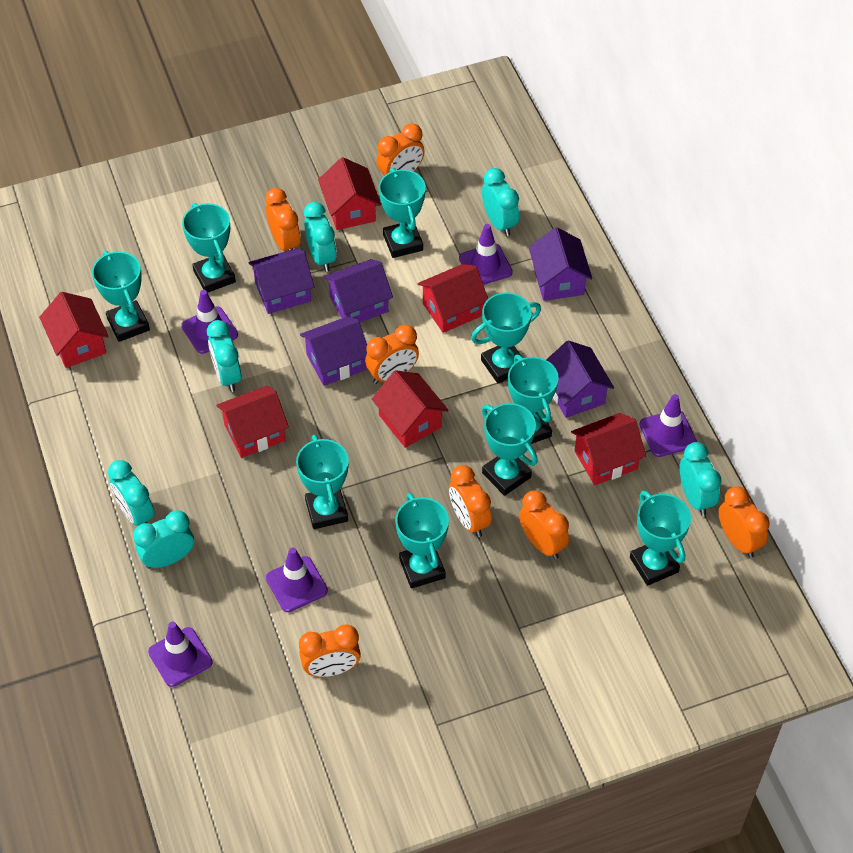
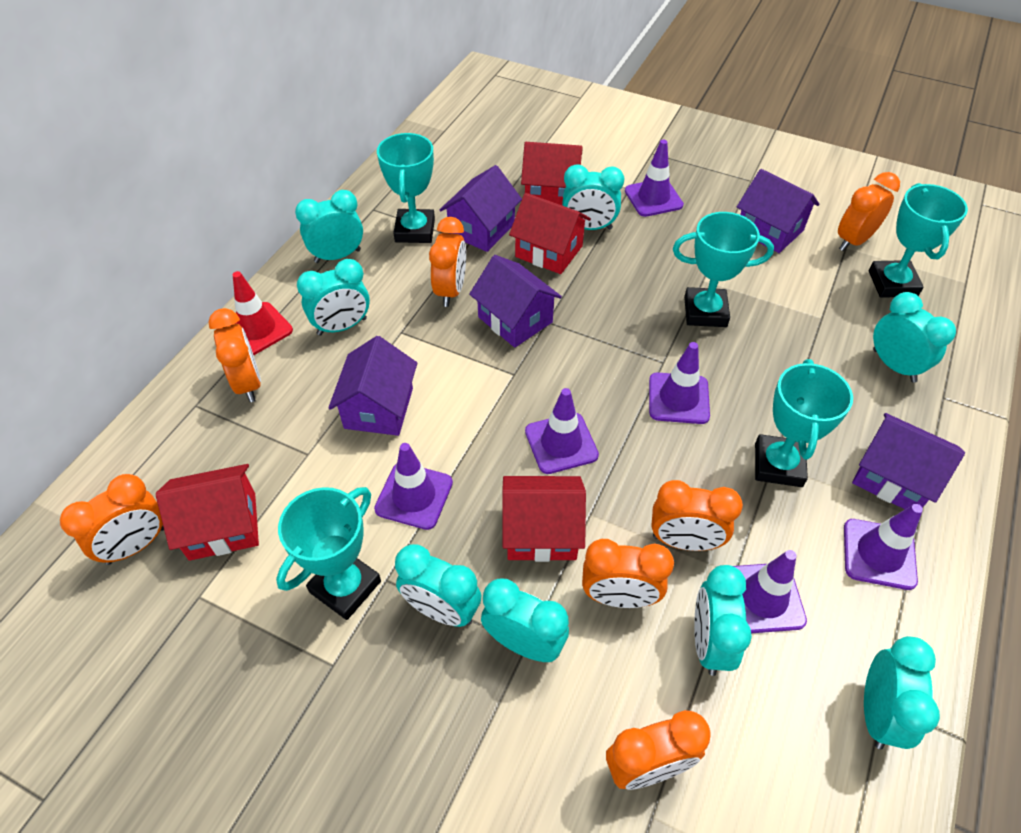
purple traffic cone: [148,621,213,687] [181,290,238,354] [266,547,328,612] [459,224,513,285] [639,394,697,457] = 5 -> [374,443,453,530] [525,388,599,474] [625,140,684,217] [649,342,710,424] [733,550,807,633] [844,504,923,590] = 6
red house: [39,292,109,368] [216,386,289,458] [318,157,381,230] [372,370,449,448] [417,264,488,333] [571,413,646,485] = 6 -> [156,464,259,561] [502,476,586,562] [509,193,591,274] [521,142,582,205] = 4
red traffic cone: none = 0 -> [233,271,293,355] = 1
turquoise clock: [108,460,154,526] [133,510,194,569] [207,320,241,392] [304,202,337,272] [482,168,519,236] [680,442,721,516] = 6 -> [295,190,363,263] [297,259,370,336] [395,544,481,627] [481,579,569,662] [562,164,624,230] [694,565,752,676] [864,636,940,749] [873,292,956,383] = 8
turquoise trophy: [92,251,150,342] [182,203,236,293] [296,435,349,529] [379,168,426,258] [395,493,449,589] [471,293,541,383] [482,403,538,496] [508,355,559,444] [630,491,691,586] = 9 -> [276,487,381,620] [377,133,435,243] [673,212,774,327] [755,359,853,487] [869,183,968,298] = 5

